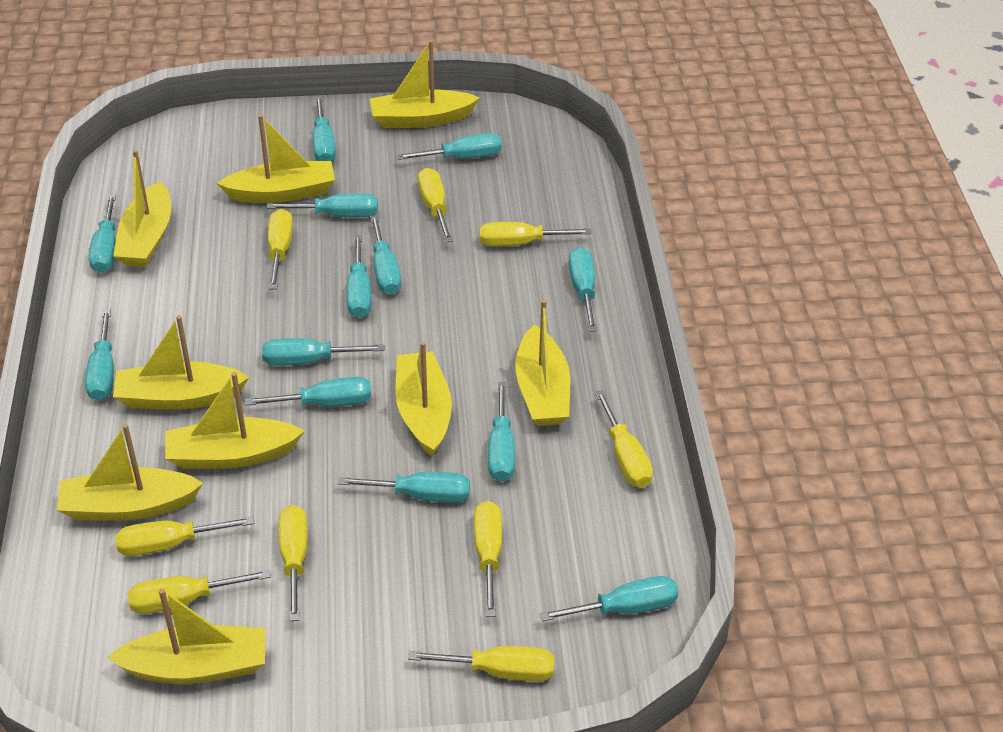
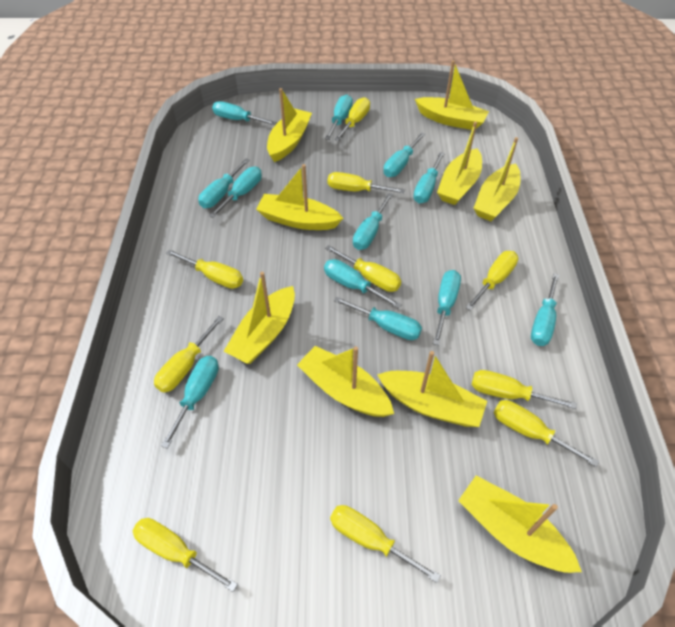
turquoise screwdriver: [85,309,114,401] [89,194,116,273] [245,377,371,407] [262,338,385,366] [267,193,378,217] [313,96,336,161] [338,472,470,503] [347,235,372,318] [370,215,401,295] [397,133,502,160] [488,382,515,482] [540,576,678,621] [569,247,597,332] = 13 -> [161,356,219,449] [198,158,250,208] [209,167,262,218] [212,101,277,125] [324,259,402,309] [325,95,353,140] [334,296,422,340] [353,193,393,250] [383,132,426,177] [413,152,445,203] [433,270,461,345] [531,273,559,346] = 12
yellow screwdriver: [115,516,254,556] [128,570,271,614] [268,209,293,290] [278,505,308,621] [408,646,554,681] [418,168,453,242] [474,501,502,617] [479,222,592,246] [595,390,653,488] = 9 -> [133,518,238,592] [154,316,224,393] [166,250,243,289] [325,245,401,292] [327,172,405,193] [330,505,441,583] [334,97,370,141] [465,251,518,311] [472,370,577,409] [494,400,599,467] = 10

